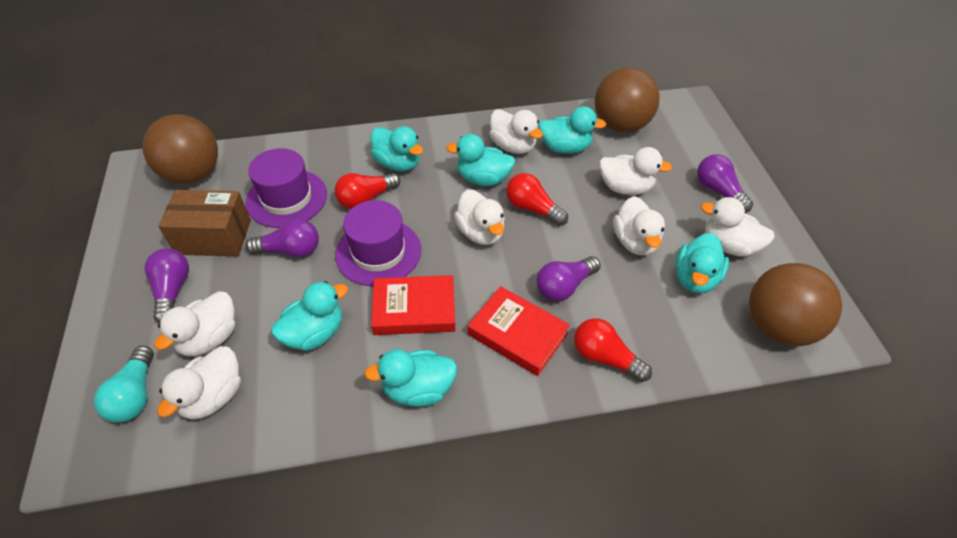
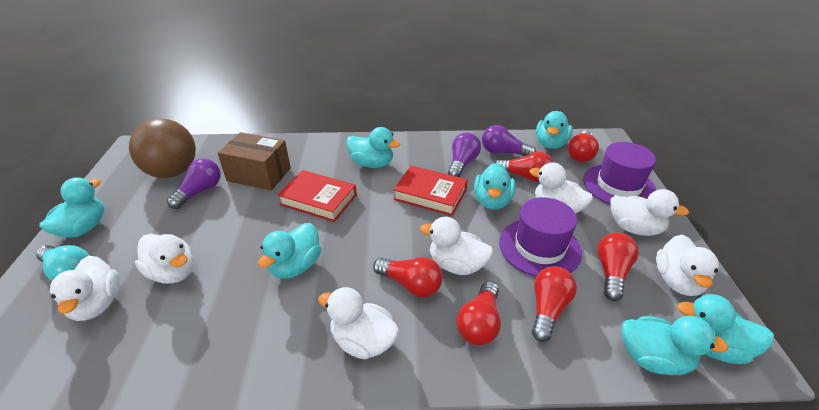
brown ball: [142,114,218,184] [595,67,660,133] [749,263,842,346] = 3 -> [129,118,196,178] = 1
purple light bulb: [144,248,189,323] [246,219,319,258] [537,256,601,301] [697,154,753,213] = 4 -> [167,158,221,209] [448,132,481,177] [482,125,536,156] = 3
red light bulb: [335,173,400,209] [506,173,568,226] [574,318,652,382] = 3 -> [373,257,443,297] [457,281,501,345] [495,152,554,182] [532,266,577,342] [568,131,599,162] [597,232,639,301] = 6
turquoise duck: [271,281,348,351] [364,349,457,407] [371,126,423,172] [446,134,515,186] [538,106,606,154] [675,233,729,294] = 6 -> [39,177,104,238] [258,223,321,279] [346,127,401,168] [474,163,516,210] [536,111,573,149] [621,316,729,375] [677,294,774,364] = 7

